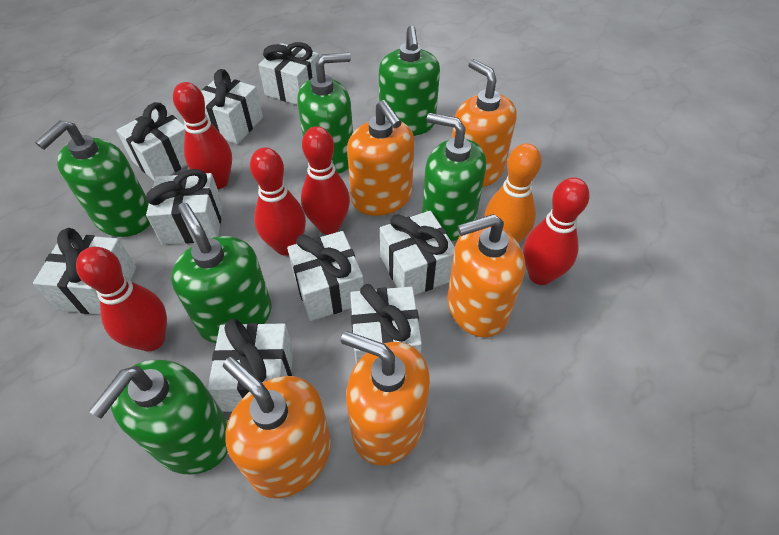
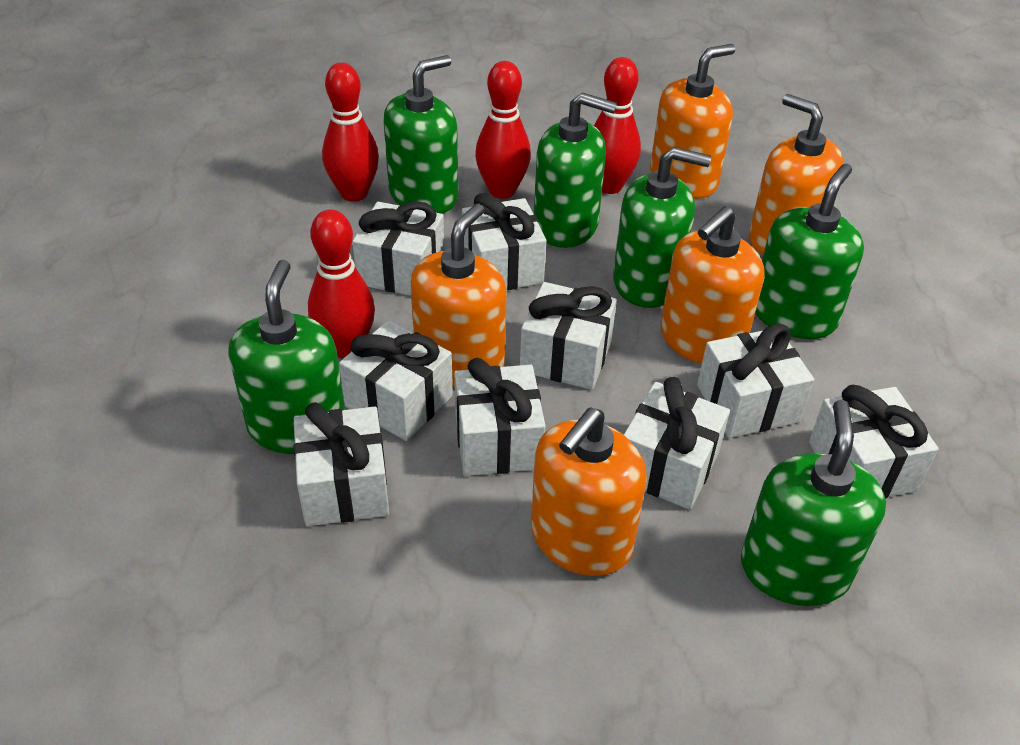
orange bowling pin: [484,143,541,243] = 1 -> none = 0
red bowling pin: [76,247,167,351] [173,82,232,189] [250,148,306,256] [301,126,350,234] [523,177,590,285] = 5 -> [308,209,375,358] [322,63,379,202] [475,61,531,199] [594,57,641,194] = 4

